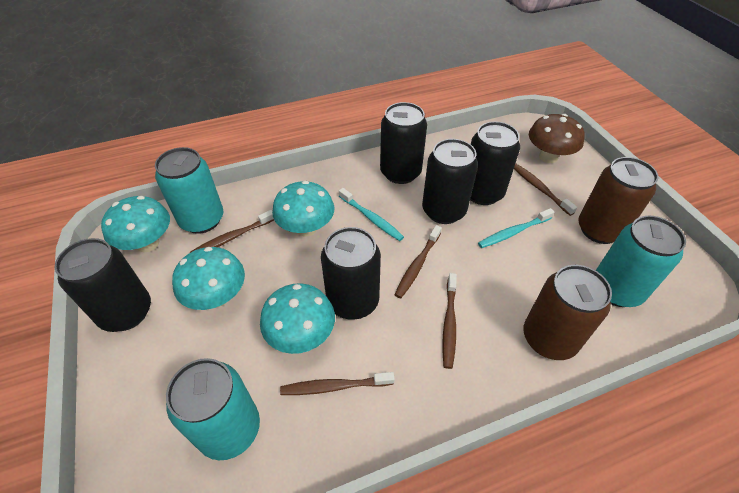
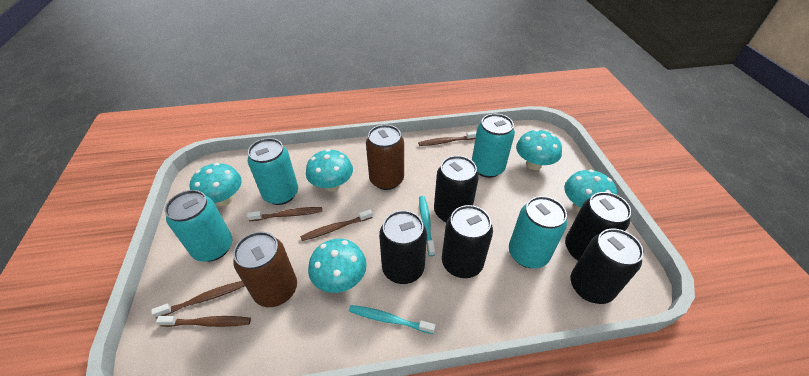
brown mushroom: [529,114,585,163] = 1 -> none = 0
turquoise can: [155,147,223,234] [166,358,260,460] [596,216,686,307] = 3 -> [165,190,232,262] [248,138,298,205] [472,114,515,178] [509,196,567,268] = 4
turquoise mushroom: [101,196,170,252] [172,247,245,310] [260,283,335,354] [272,181,334,237] = 4 -> [190,163,242,206] [306,149,353,192] [308,239,367,293] [516,129,562,170] [564,169,617,212] = 5

